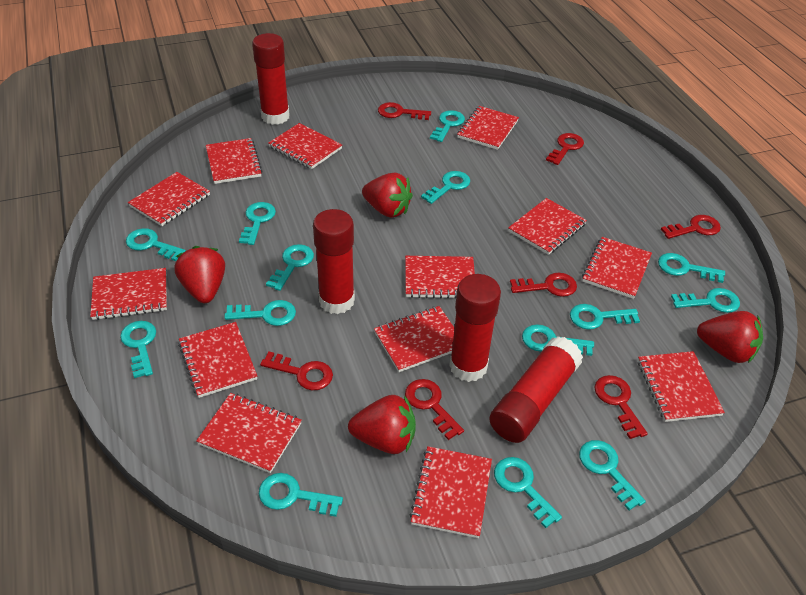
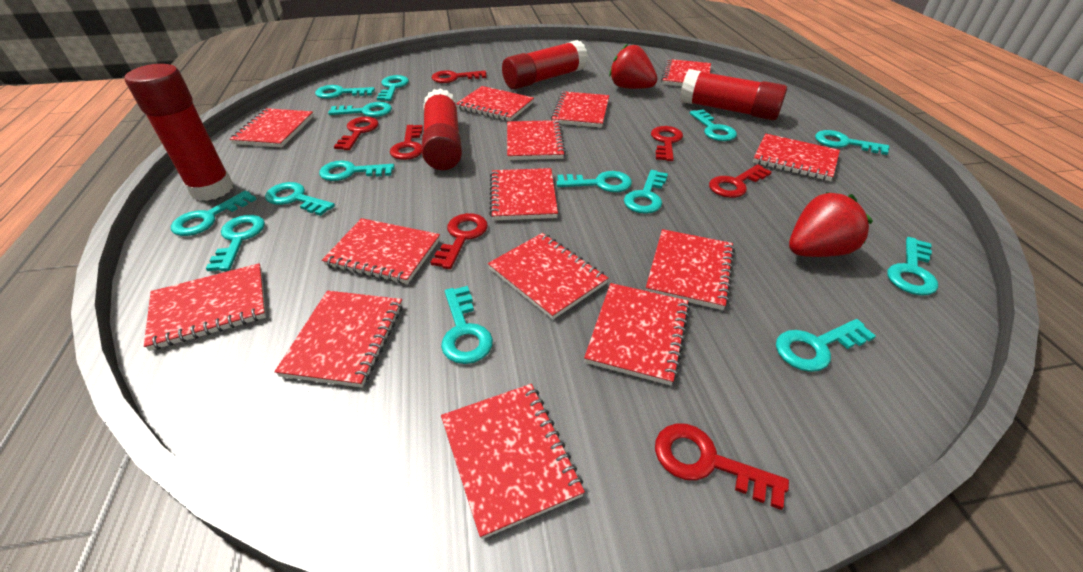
red notebook: [90,268,167,320] [128,172,210,226] [178,322,257,398] [196,393,302,473] [206,138,262,184] [268,123,342,169] [374,306,454,372] [405,256,475,299] [410,446,492,538] [457,106,519,150] [508,198,587,255] [582,237,652,299] [638,351,725,422] = 13 -> [144,263,266,351] [229,108,314,147] [275,291,403,387] [322,218,440,284] [441,384,585,539] [457,86,534,121] [488,233,608,320] [489,168,558,221] [507,120,566,160] [551,91,609,128] [584,283,690,385] [646,229,735,310] [661,59,711,86] [753,133,840,181] = 14
red strawberry: [174,246,225,303] [348,395,416,454] [362,173,413,218] [697,311,763,363] = 4 -> [609,44,658,89] [789,192,873,257] = 2

